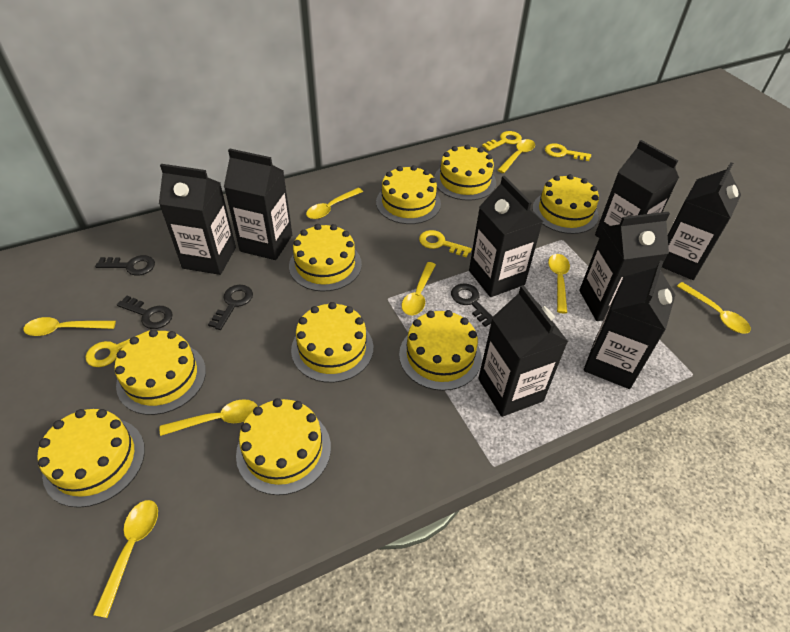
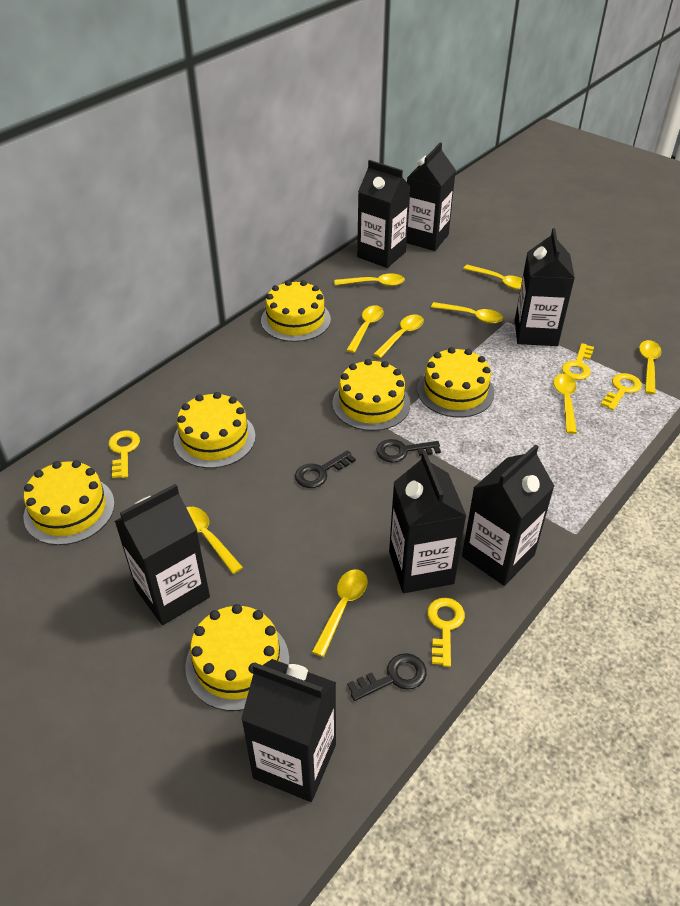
black carton: [159,164,236,275] [224,148,292,260] [469,176,543,297] [478,285,568,417] [579,212,670,321] [584,260,675,389] [595,140,679,238] [662,162,741,280] = 8 -> [115,484,210,625] [241,659,336,802] [357,160,410,268] [389,451,466,593] [407,143,456,251] [462,444,555,586] [515,228,575,346] = 7
black key: [95,255,155,276] [117,296,173,329] [208,285,253,330] [451,283,493,327] = 4 -> [295,450,356,488] [347,653,427,701] [376,439,441,463] = 3
yellow cake: [37,409,145,508] [114,329,206,415] [236,398,331,495] [289,224,362,292] [291,302,373,383] [376,165,441,224] [399,310,481,391] [434,144,496,201] [532,174,599,234] = 9 -> [24,460,115,545] [173,392,256,468] [185,604,289,711] [261,280,331,342] [332,359,411,431] [417,347,494,417] = 6
yellow spoon: [23,317,116,336] [93,500,158,618] [160,399,258,436] [306,188,363,219] [402,262,436,315] [498,139,535,173] [548,254,570,313] [677,282,751,334] = 8 -> [186,507,243,574] [312,569,368,657] [335,273,405,286] [346,305,384,353] [373,314,424,358] [431,302,503,323] [463,265,522,290] [553,374,577,434] [639,340,662,394] = 9

